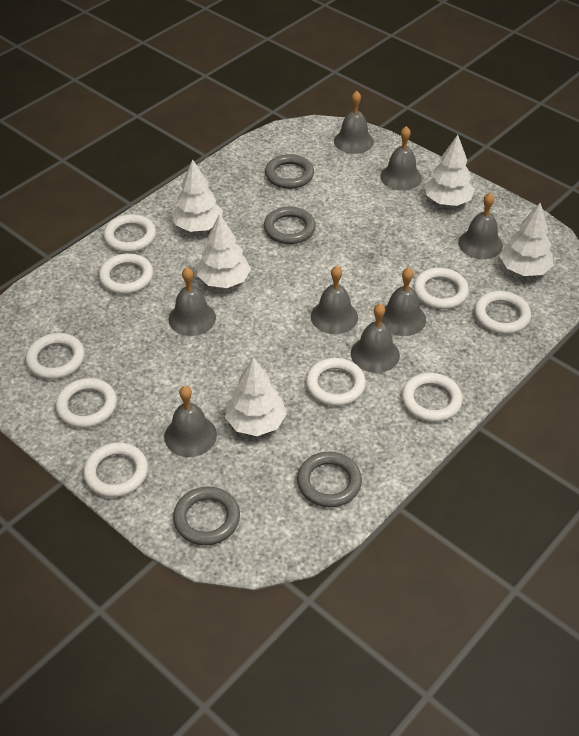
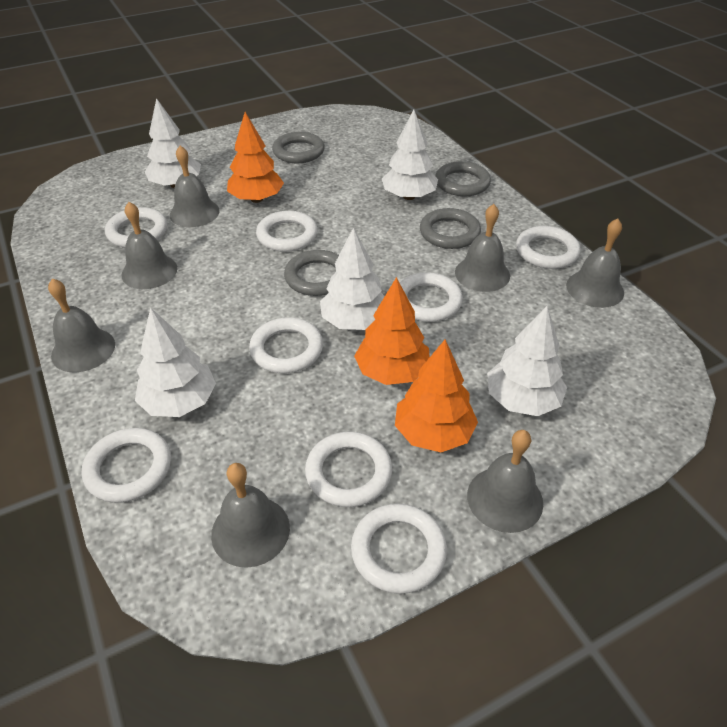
grey bell: [164,386,217,457] [169,267,216,336] [311,266,358,334] [334,91,374,154] [351,303,400,373] [380,126,422,191] [381,267,426,336] [458,193,503,259] = 8 -> [48,278,115,372] [122,202,177,289] [170,146,220,227] [211,463,290,568] [455,204,510,292] [467,430,543,533] [566,218,624,308] = 7
orange tree: none = 0 -> [227,112,284,203] [354,277,430,385] [395,339,478,452] = 3
white ring: [26,333,85,379] [55,378,117,428] [83,442,148,497] [99,253,153,294] [103,214,156,252] [306,358,366,406] [402,373,463,422] [413,268,469,309] [474,291,531,334] = 9 -> [82,428,171,503] [105,207,167,247] [249,317,323,373] [256,211,317,252] [305,432,392,507] [351,504,447,594] [400,272,463,322] [516,226,580,269] = 8

